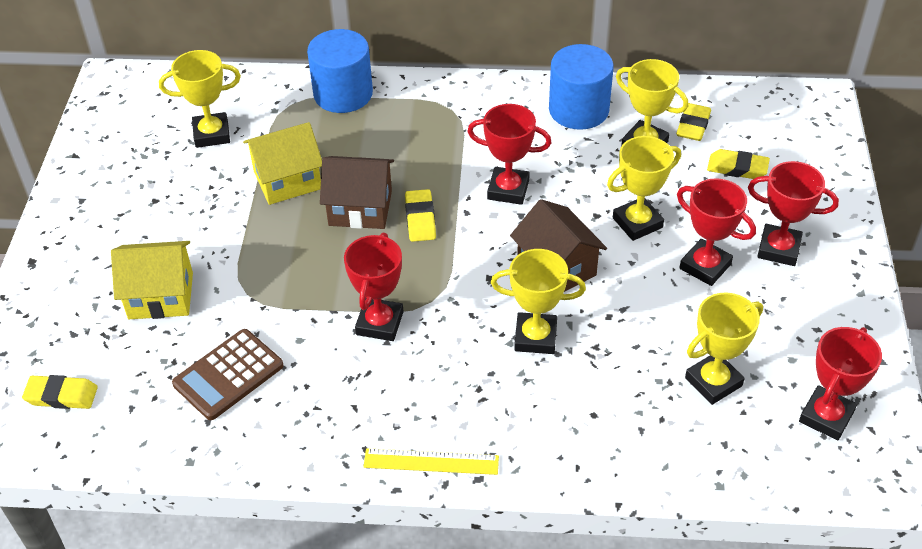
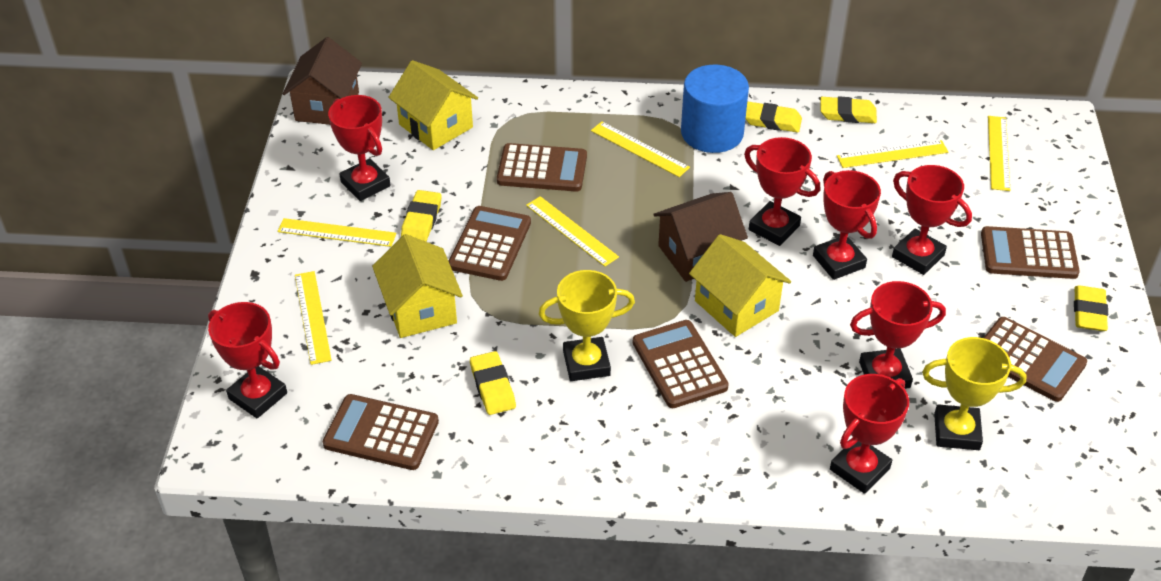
blue cylinder: [307,29,373,113] [549,44,614,130] = 2 -> [681,65,749,153] = 1
brown calculator: [172,329,283,420] = 1 -> [323,394,439,470] [449,206,531,281] [497,143,587,192] [633,320,729,408] [981,226,1080,279] [984,317,1087,402] = 6
red trophy: [344,233,404,341] [467,104,552,205] [677,178,756,286] [748,161,839,266] [799,327,882,440] = 5 -> [208,302,287,418] [328,95,390,201] [744,137,820,246] [813,170,881,280] [830,374,909,494] [850,281,946,389] [892,165,972,275] = 7
yellow eraser: [22,375,98,409] [405,189,436,242] [676,103,711,141] [707,149,770,179] = 4 -> [401,190,442,242] [470,351,516,415] [746,102,802,133] [821,96,877,123] [1074,285,1108,331] = 5
yellow house: [111,241,193,319] [243,122,322,205] = 2 -> [372,234,463,338] [388,60,478,150] [689,234,791,337] = 3
yellow ruler: [363,448,499,475] = 1 -> [278,218,396,247] [295,271,332,365] [526,196,619,267] [591,121,690,177] [837,140,948,168] [988,116,1010,191] = 6
yellow trophy: [159,50,241,148] [491,249,586,354] [607,136,681,241] [616,59,688,146] [685,293,763,405] = 5 -> [539,270,635,381] [922,337,1027,450] = 2

